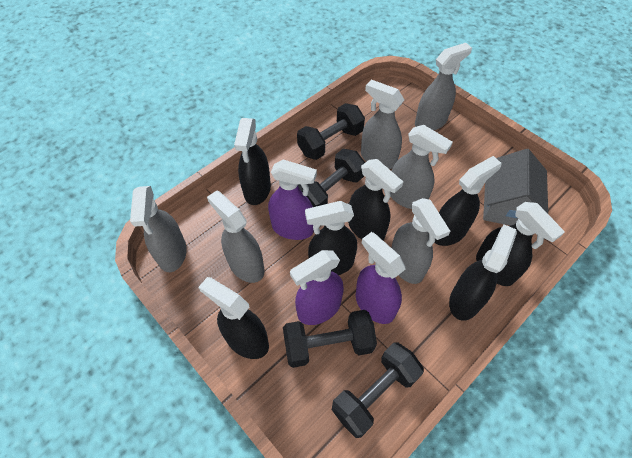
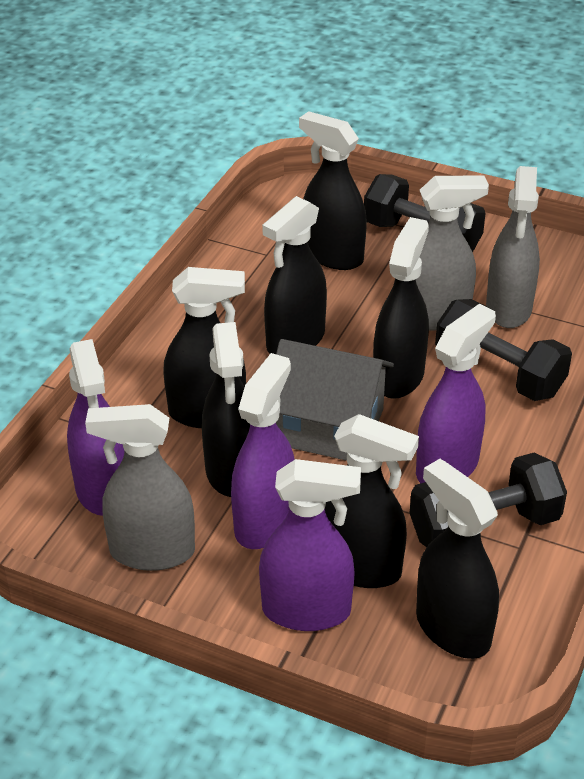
black dumbbell: [283,310,377,368] [297,103,365,160] [298,149,365,207] [332,342,424,438] = 4 -> [364,174,486,252] [410,453,567,547] [435,299,572,401] = 3
grey spray bottle: [130,186,187,272] [207,190,265,283] [361,80,404,169] [390,125,453,209] [391,198,450,284] [415,43,472,130] = 6 -> [85,404,195,571] [416,175,489,331] [486,166,540,328] = 3
purple spray bottle: [268,159,317,240] [290,250,344,325] [356,232,406,324] = 3 -> [67,339,125,516] [231,353,295,549] [259,459,361,631] [416,304,496,483] = 4

